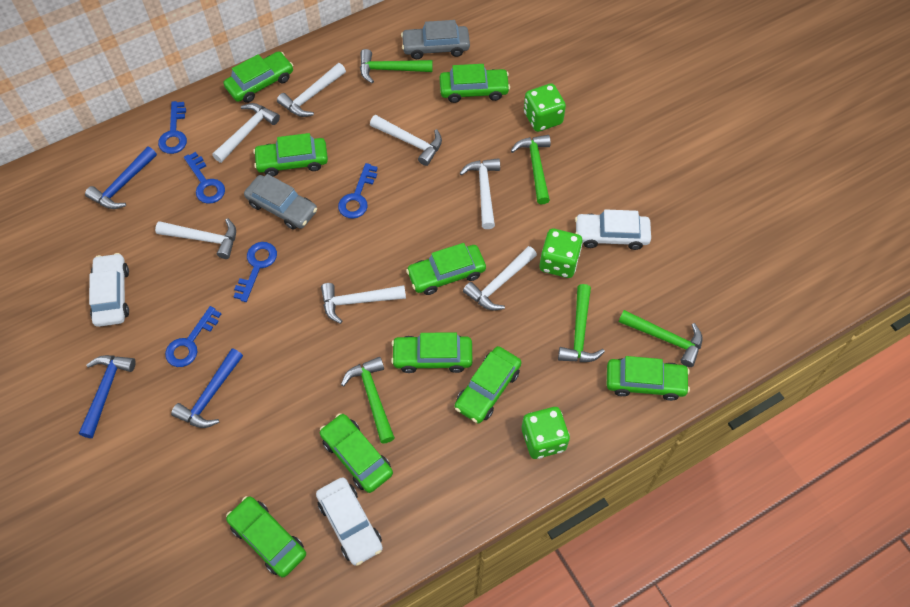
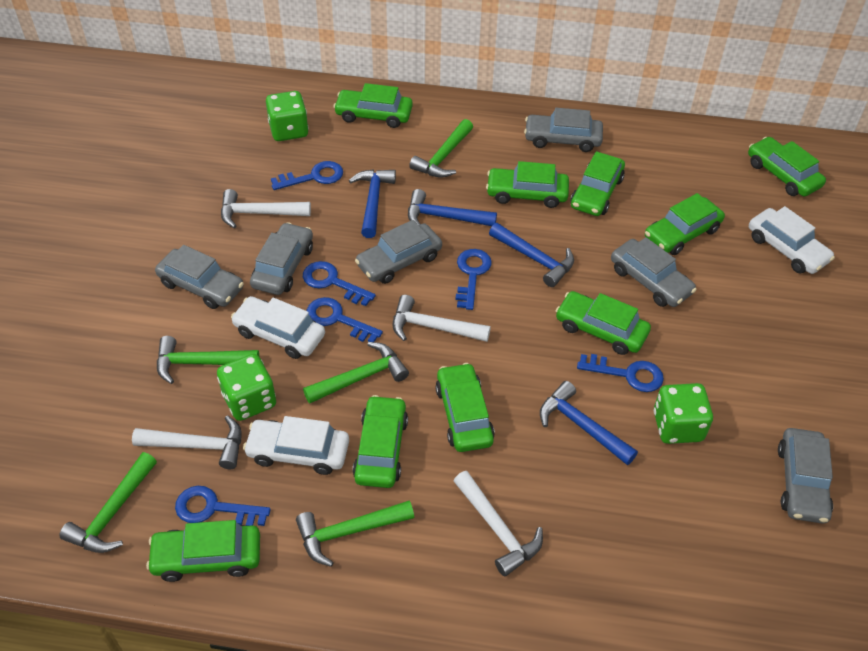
blue hammer: [79,355,136,438] [85,146,157,209] [171,348,243,428] = 3 -> [349,169,396,238] [408,189,497,226] [489,223,574,287] [540,381,638,465] = 4
blue key: [158,101,187,154] [165,306,221,367] [184,152,225,204] [233,242,277,302] [338,163,378,219] = 5 -> [175,486,271,526] [271,161,343,190] [303,261,376,306] [307,297,383,342] [455,249,492,310] [577,354,664,392] = 6
grey car: [244,174,317,230] [401,20,470,59] = 2 -> [155,245,244,309] [250,222,313,295] [355,220,442,284] [524,108,603,152] [611,237,697,307] [778,428,833,524] = 6
white hammer: [155,218,236,259] [212,103,280,163] [277,63,346,117] [321,283,406,324] [370,115,442,166] [459,158,500,229] [463,246,537,311] = 7 -> [132,415,242,469] [221,189,311,228] [392,295,491,342] [454,471,543,577] = 4

